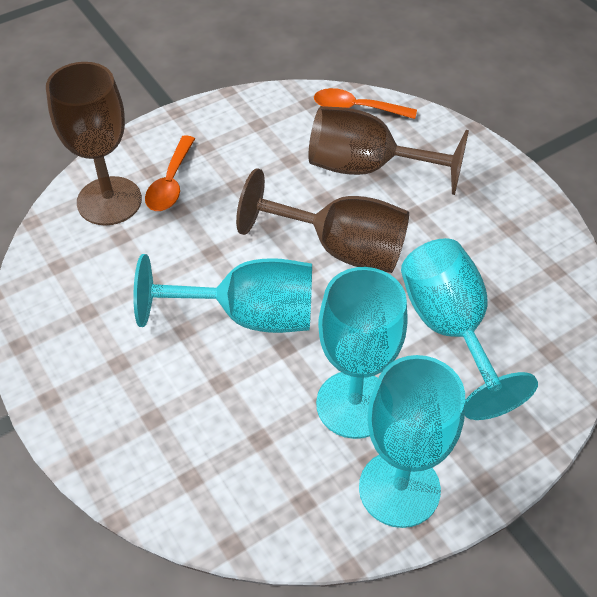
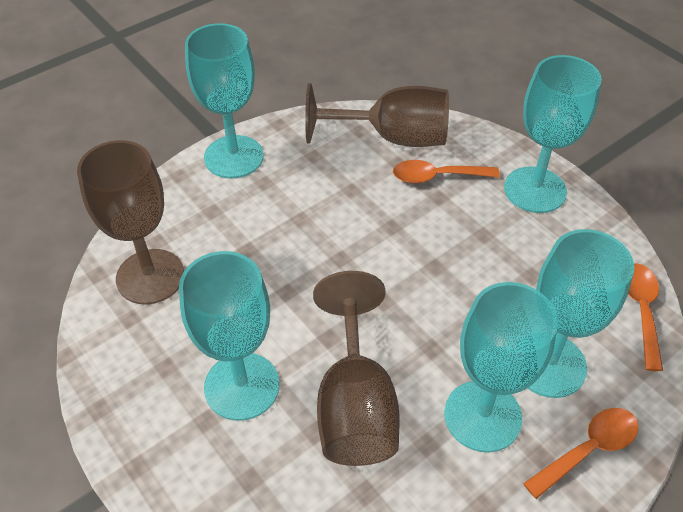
orange spoon: [145,135,195,211] [314,88,417,119] = 2 -> [393,160,500,183] [523,408,639,499] [628,263,663,371] = 3
turquoise goblet: [133,254,312,333] [316,267,408,439] [359,355,465,528] [401,238,538,420] = 4 -> [179,251,280,421] [185,23,264,178] [444,282,558,452] [504,55,602,213] [528,229,634,398] = 5

